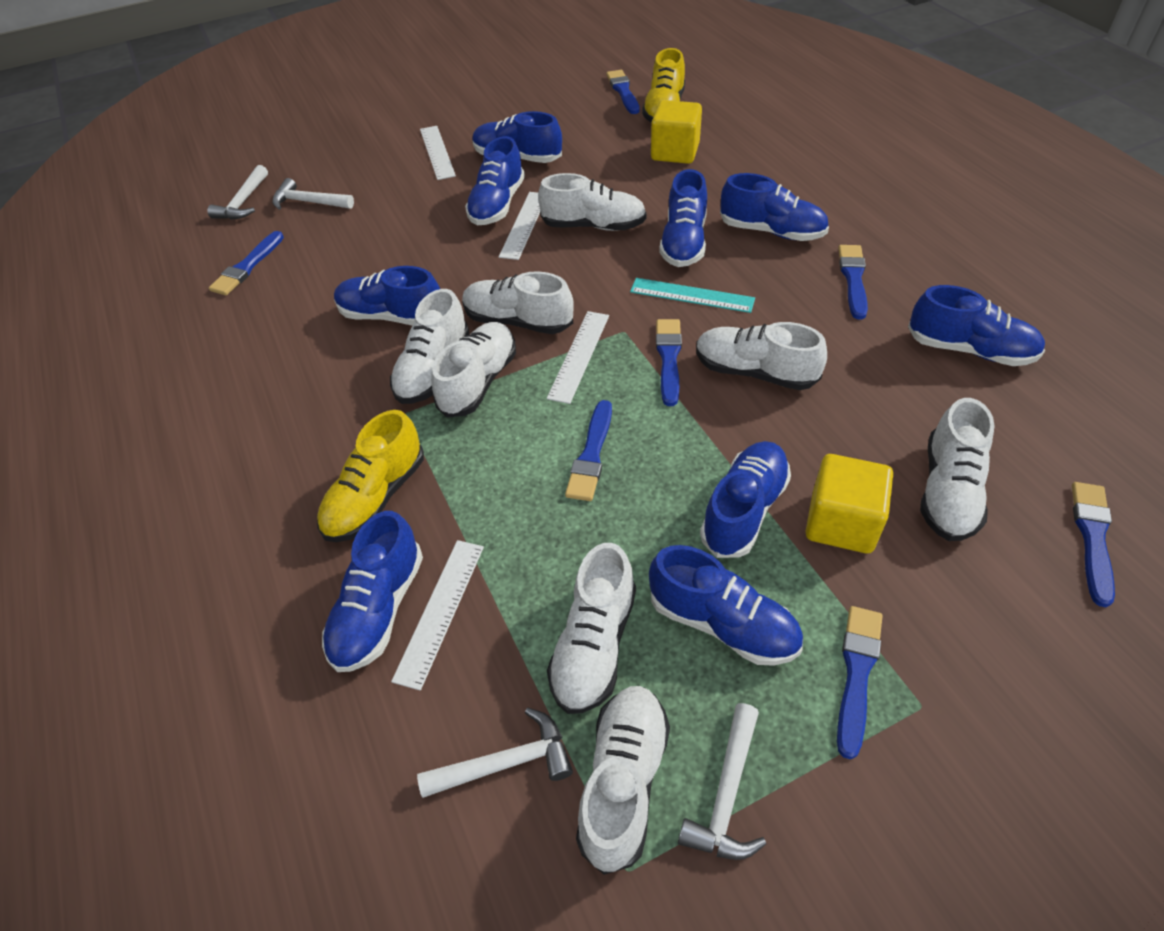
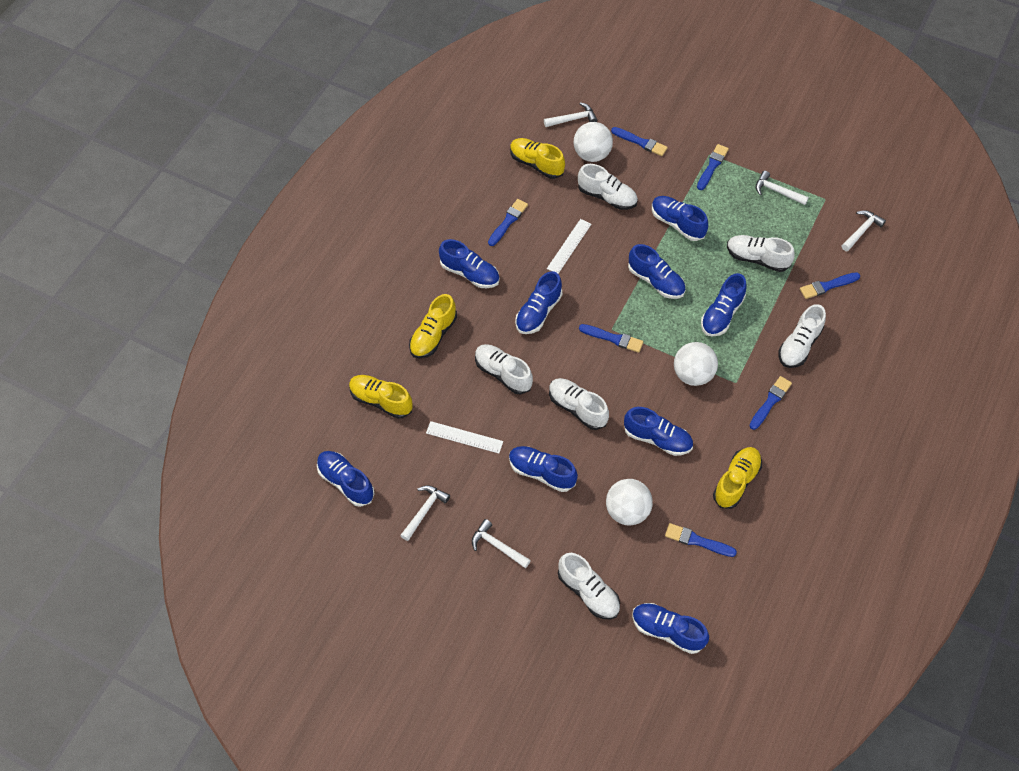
turquoise ruler: [630,278,755,313] = 1 -> none = 0
white ball: none = 0 -> [574,122,613,162] [606,479,653,526] [674,342,718,386] = 3
white hammer: [207,165,268,220] [272,178,354,210] [417,708,573,798] [678,703,766,860] = 4 -> [400,485,450,541] [472,519,531,568] [544,102,597,127] [756,171,809,205] [842,210,886,251] = 5
white ruler: [391,540,484,691] [420,126,456,180] [499,192,540,260] [547,311,609,404] = 4 -> [426,421,503,453] [547,219,592,274] = 2
white shoe: [390,289,469,404] [431,322,516,418] [462,271,574,334] [538,173,647,231] [547,543,636,714] [576,686,670,875] [696,322,827,390] [920,398,995,541] = 8 -> [475,344,533,394] [549,378,609,430] [558,553,620,619] [578,164,638,210] [727,235,795,272] [778,304,826,368] = 6
yellow cube: [651,100,702,164] [805,454,893,553] = 2 -> none = 0
yellow shoe: [317,410,424,542] [642,48,685,122] = 2 -> [349,375,413,419] [409,294,457,358] [510,138,565,179] [713,447,762,509] = 4

